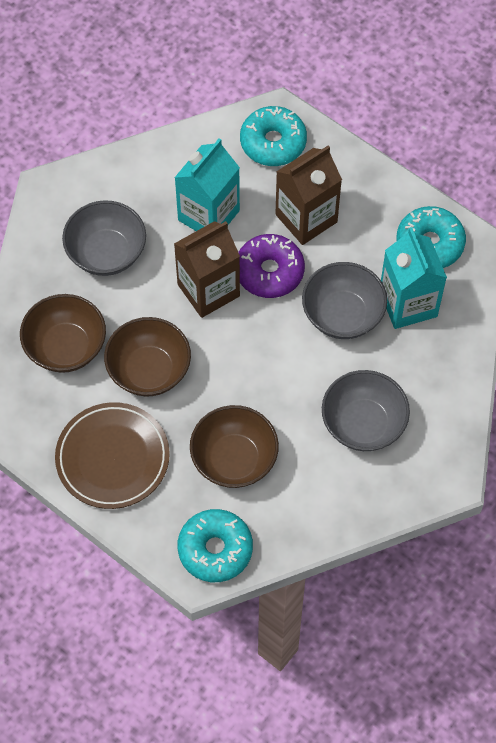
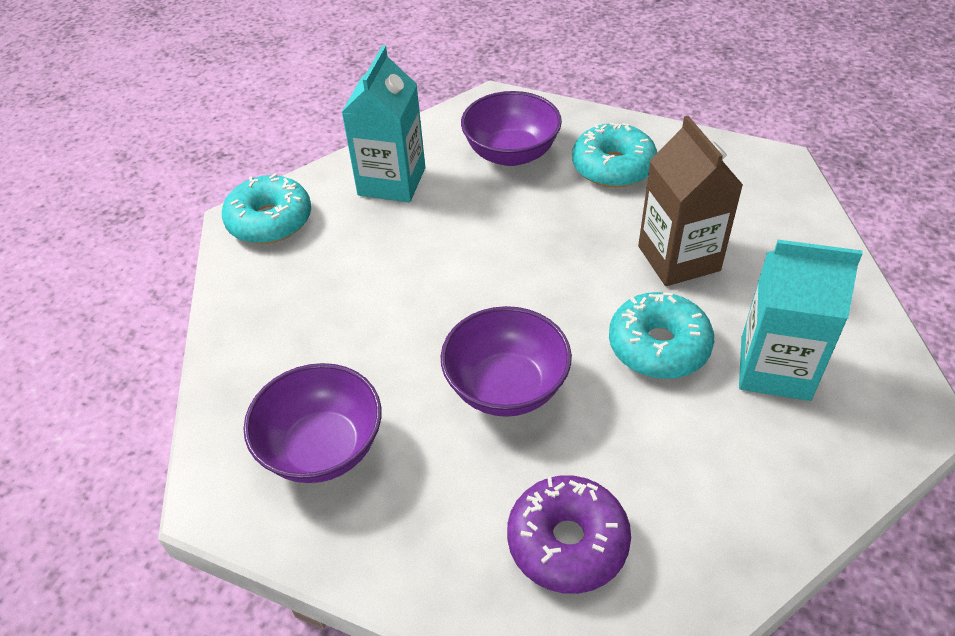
brown bowl: [20,294,106,373] [104,317,191,397] [190,405,279,488] = 3 -> none = 0
brown carton: [174,221,240,318] [275,146,342,245] = 2 -> [638,116,743,286] = 1
brown plate: [55,402,170,509] = 1 -> none = 0
grey bowl: [62,200,146,276] [302,262,387,339] [322,370,410,451] = 3 -> none = 0
purple bowl: none = 0 -> [244,363,381,483] [440,306,572,417] [461,91,562,166] = 3

